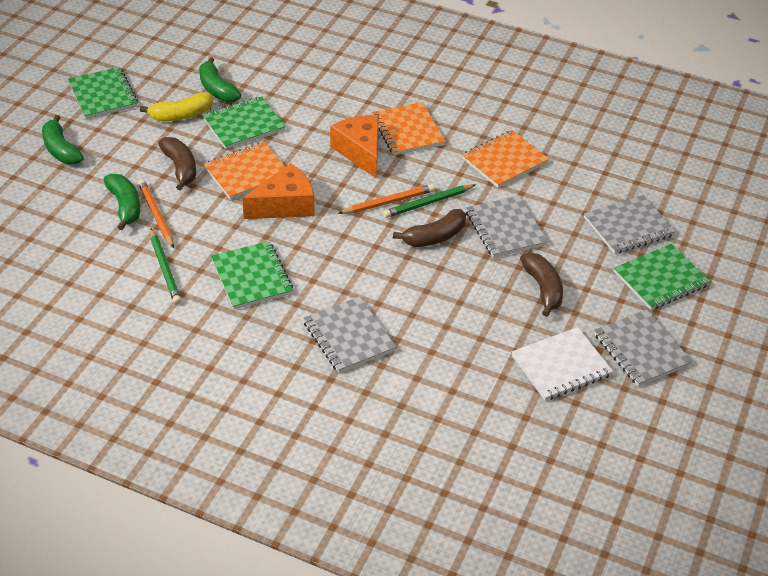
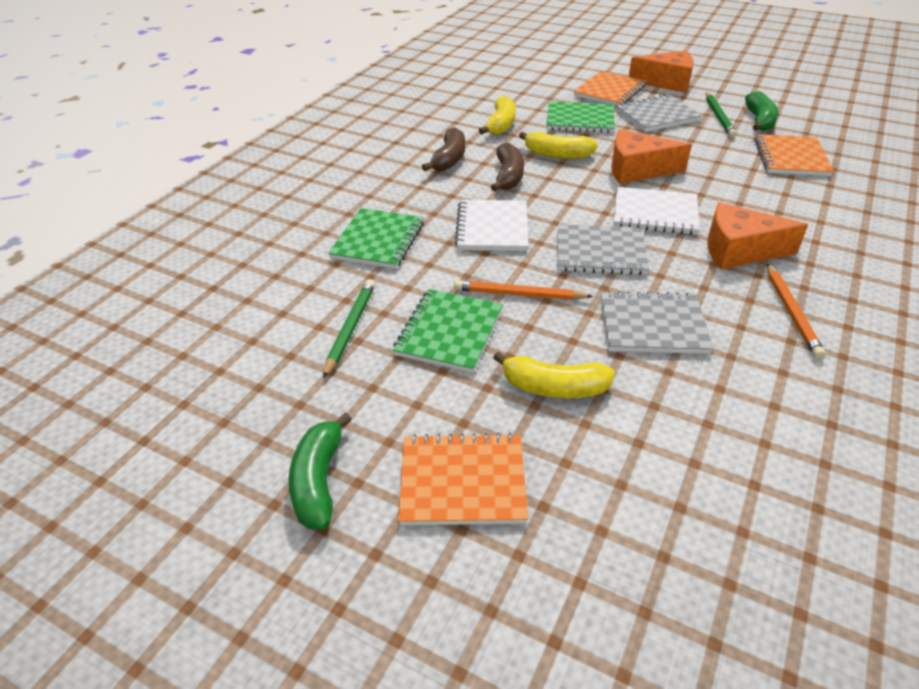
brown banana: [158,137,196,190] [393,209,466,247] [520,253,563,317] = 3 -> [422,127,465,172] [491,143,524,192] = 2
green banana: [42,115,84,164] [104,173,140,230] [199,57,241,102] = 3 -> [289,412,352,529] [745,91,778,131] = 2
green notebook: [68,67,138,119] [203,96,286,149] [211,241,293,309] [614,244,710,310] = 4 -> [328,208,424,269] [393,289,503,373] [547,102,615,133] = 3
grey notebook: [303,296,396,373] [466,196,548,258] [584,195,676,254] [594,310,693,387] = 4 -> [558,224,649,275] [601,291,714,354] [616,94,702,132] = 3
orange cheese: [242,163,315,219] [330,115,379,178] = 2 -> [611,129,692,184] [629,50,694,93] [708,202,808,269] = 3
white notebook: [512,327,613,401] = 1 -> [455,200,529,251] [614,187,700,235] = 2
yellow banana: [140,92,213,121] = 1 -> [479,96,516,135] [493,351,615,398] [519,132,598,159] = 3

